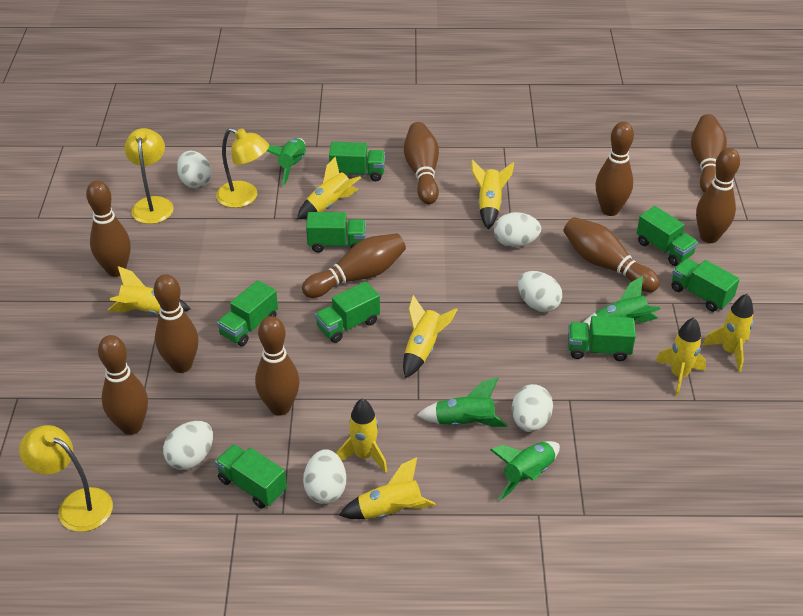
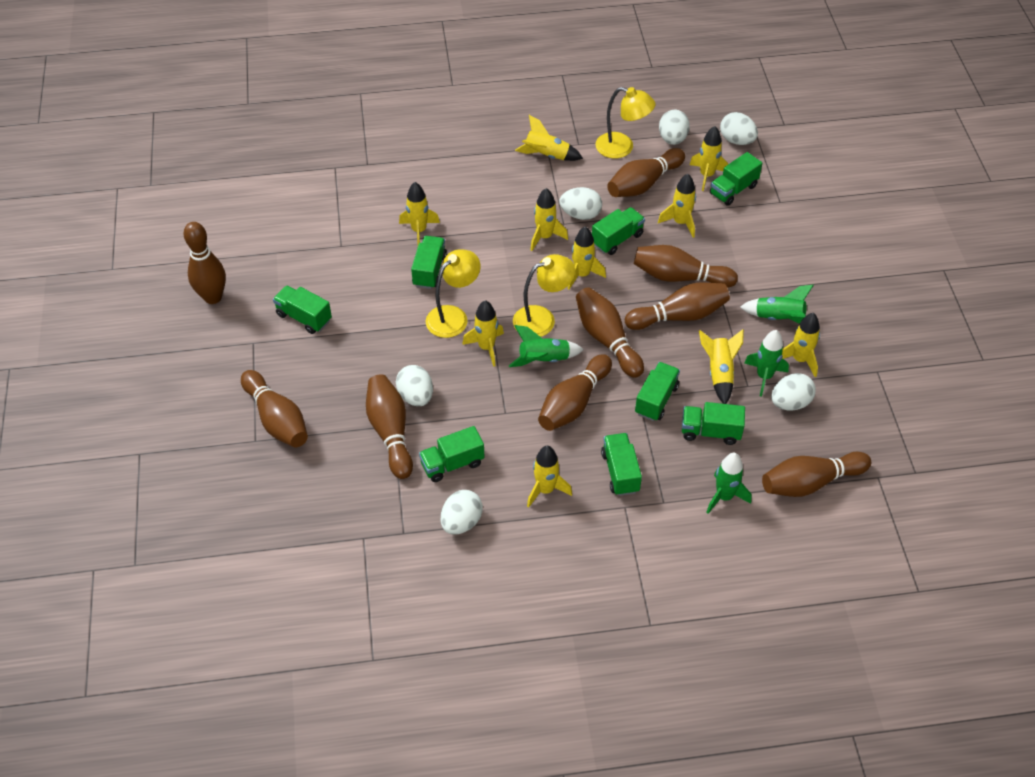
brown bowling pin: [86,181,131,277] [98,335,148,435] [154,274,198,373] [255,316,300,416] [302,233,406,298] [404,122,439,204] [563,217,660,292] [596,122,634,216] [691,114,727,193] [696,148,740,243] = 10 -> [183,222,226,304] [241,370,308,447] [366,374,413,479] [538,354,612,431] [576,287,644,378] [607,148,685,197] [625,283,730,330] [634,245,738,288] [762,452,871,497] = 9
yellow rocket: [108,266,191,314] [297,157,361,219] [337,398,387,473] [339,457,435,519] [403,295,458,378] [471,160,514,229] [655,317,706,396] [703,294,753,372] = 8 -> [399,182,440,245] [462,300,504,367] [515,115,583,161] [527,446,572,508] [530,188,568,251] [568,226,606,289] [658,174,696,238] [690,126,728,191] [699,329,744,404] [782,313,820,377] = 10

